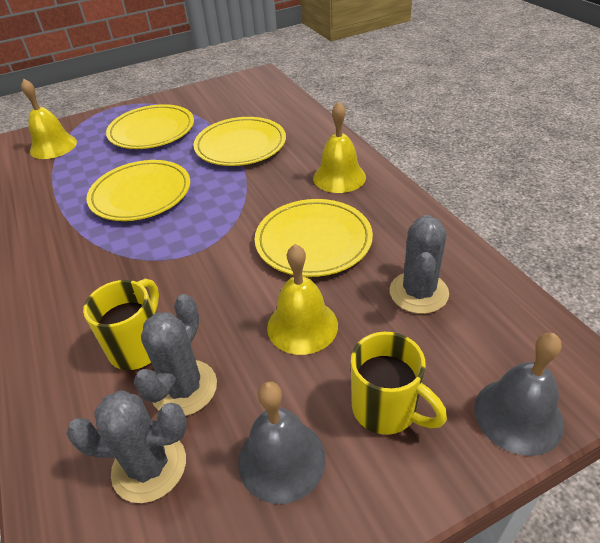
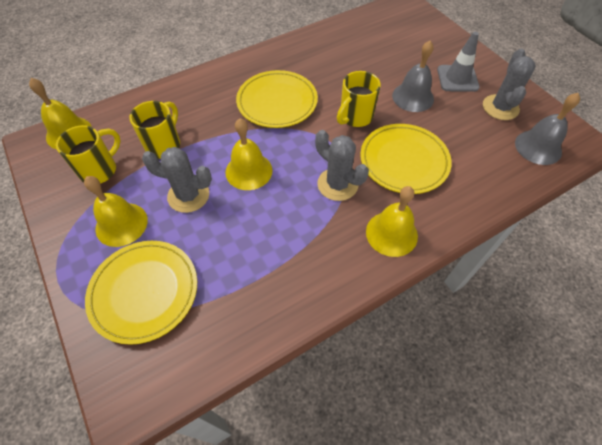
grey traffic cone: none = 0 -> [437,32,480,92] = 1
yellow bell: [21,79,77,159] [267,244,338,355] [313,101,366,193] = 3 -> [29,78,91,149] [84,176,148,247] [225,118,273,190] [366,186,418,257] = 4
yellow mug: [83,279,159,370] [351,332,447,435] = 2 -> [56,125,120,184] [129,101,180,159] [337,71,381,127] = 3
yellow plate: [86,160,190,221] [106,104,194,149] [194,117,286,166] [255,199,373,277] = 4 -> [85,241,197,345] [236,70,318,128] [360,124,452,194] = 3

